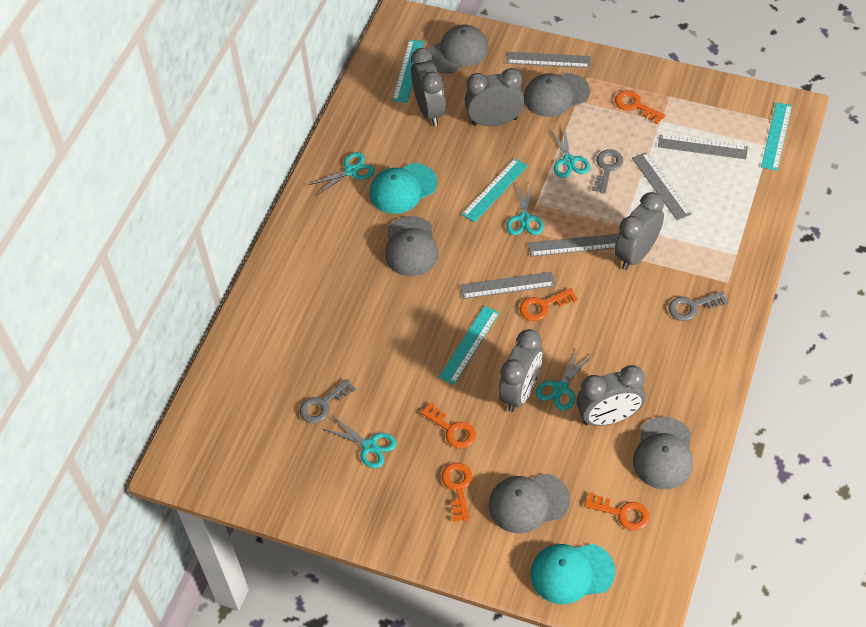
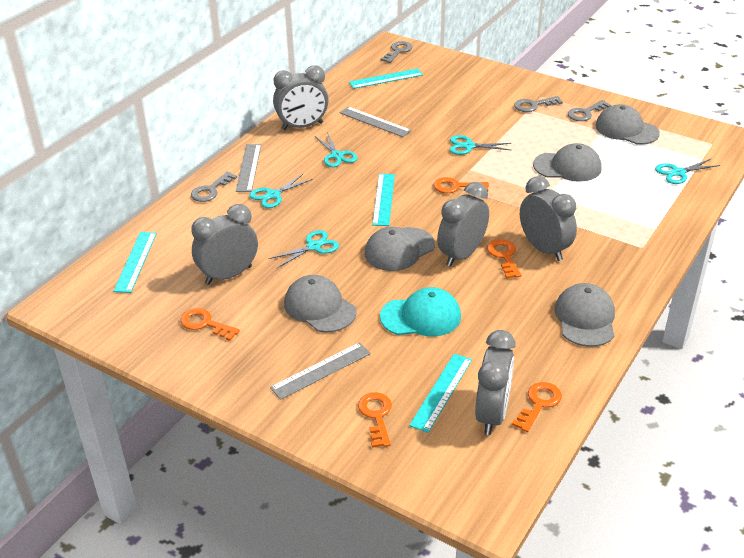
grey key: [299,379,356,423] [592,149,623,194] [669,291,728,321] = 3 -> [191,172,237,202] [381,41,412,63] [514,96,563,112] [568,100,611,121] = 4
grey ruler: [460,272,555,299] [506,52,591,68] [528,234,619,257] [632,152,691,220] [658,135,748,159] = 5 -> [236,144,261,192] [270,342,371,400] [340,106,412,137] = 3
turquoise cap: [370,163,437,214] [530,544,615,604] = 2 -> [380,287,461,336] = 1

